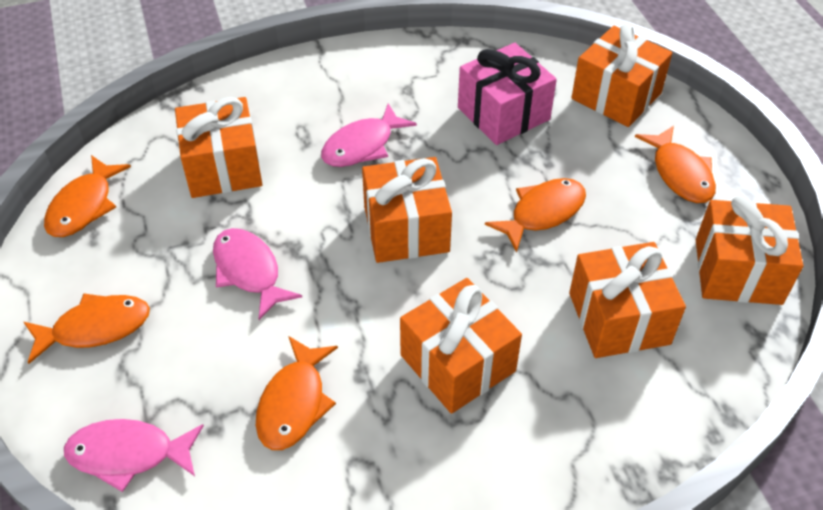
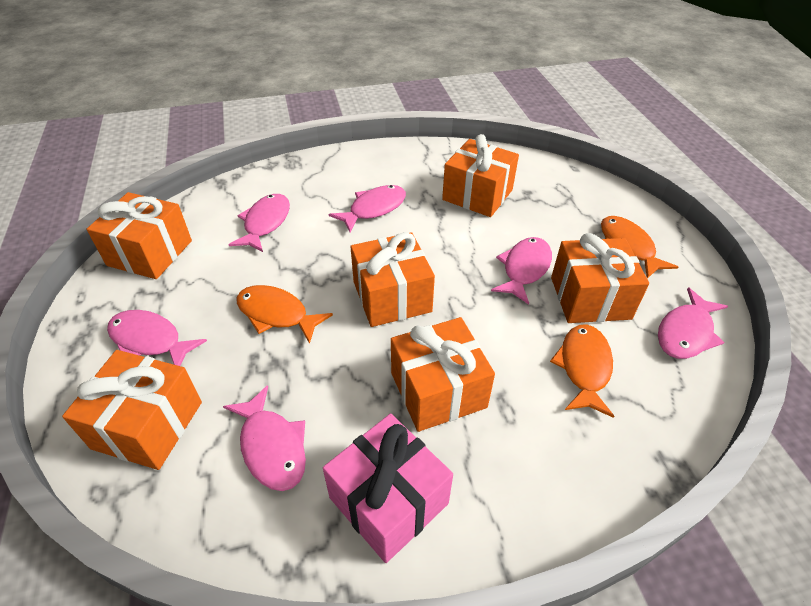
orange fish: [24,293,150,364] [44,155,131,237] [256,336,338,450] [485,178,586,252] [635,126,716,203] = 5 -> [236,285,333,344] [550,324,614,418] [601,216,678,278] = 3
pink fish: [64,419,204,492] [213,228,302,320] [321,103,417,167] = 3 -> [107,310,207,366] [223,385,306,491] [228,194,290,252] [329,185,406,232] [491,237,552,305] [658,287,728,359] = 6

